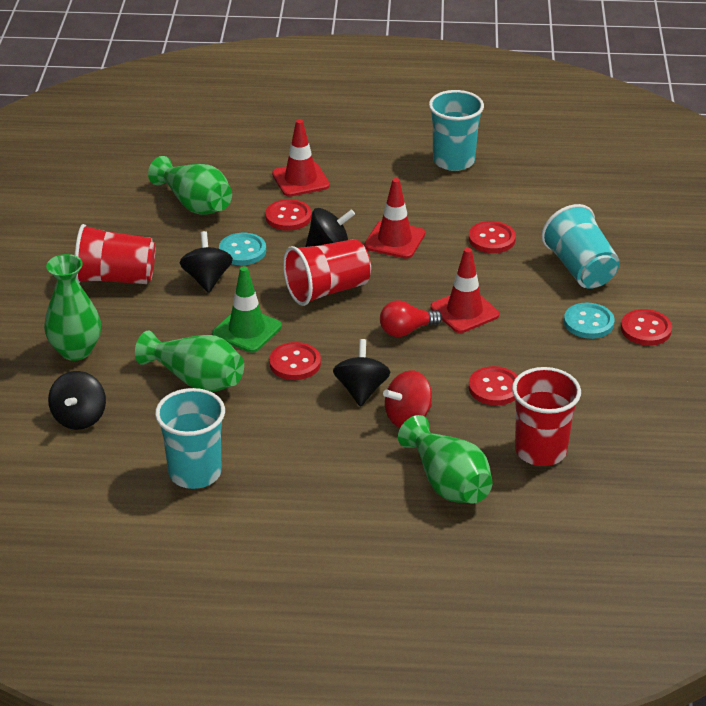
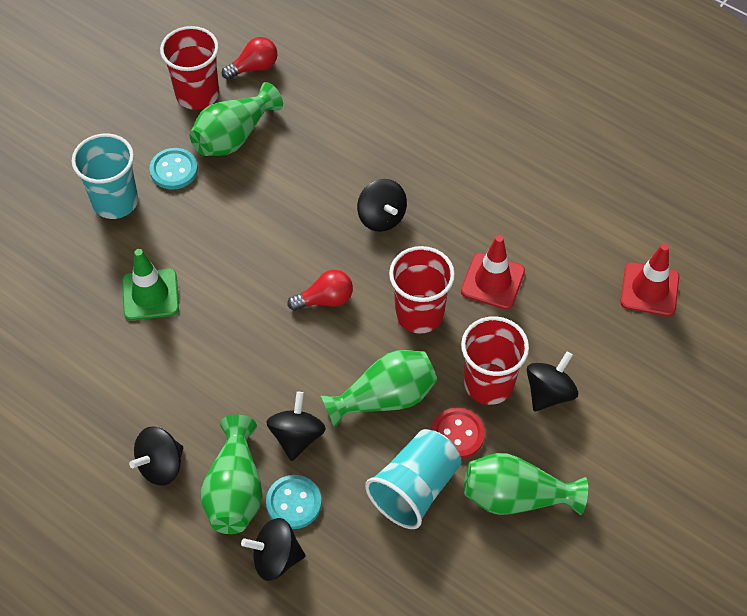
black spinning top: [48,371,106,430] [180,231,233,293] [305,208,355,247] [333,339,391,407] = 4 -> [129,426,183,486] [241,518,306,581] [266,392,326,461] [357,179,407,232] [527,352,578,411] = 5
red button: [265,199,312,231] [269,342,321,380] [469,221,516,253] [469,366,518,405] [621,309,672,346] = 5 -> [431,408,485,459] = 1
red light bulb: [380,300,442,337] = 1 -> [222,37,277,80] [287,270,353,311] = 2
red spinning top: [383,370,432,428] = 1 -> none = 0
red traffic cone: [272,119,330,197] [364,178,425,259] [431,248,499,333] = 3 -> [461,235,525,310] [620,244,679,316] = 2
turquoise cup: [155,388,225,489] [429,90,484,171] [541,204,620,289] = 3 -> [72,134,138,219] [365,429,461,529] = 2

